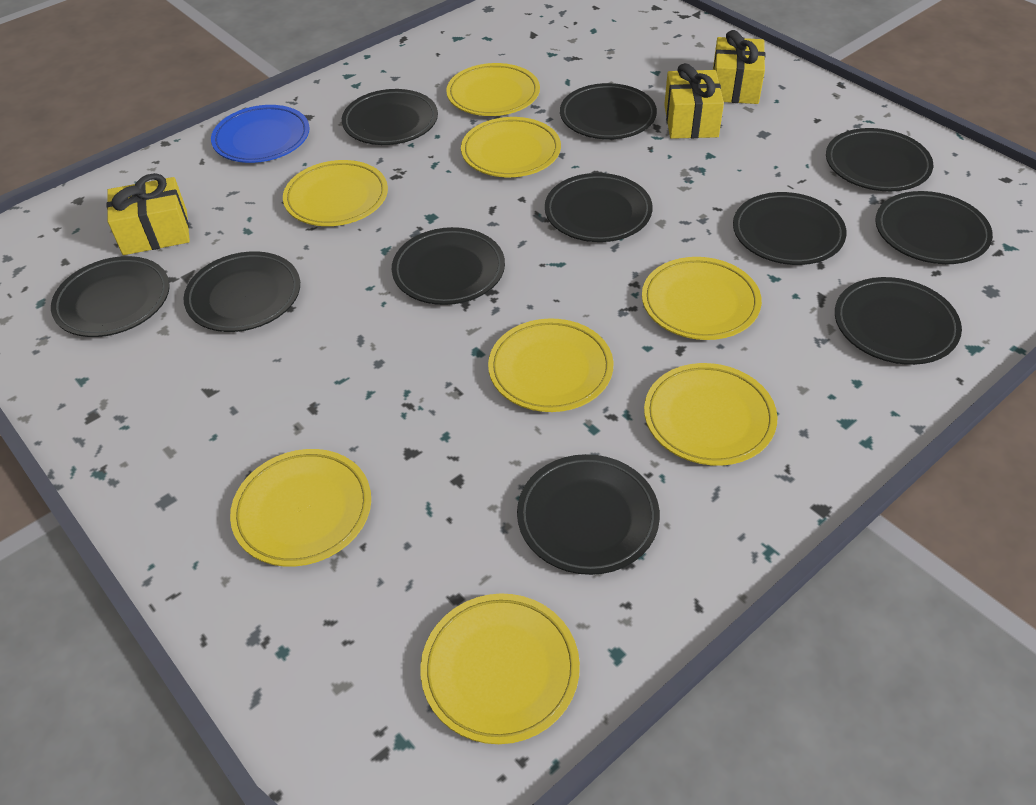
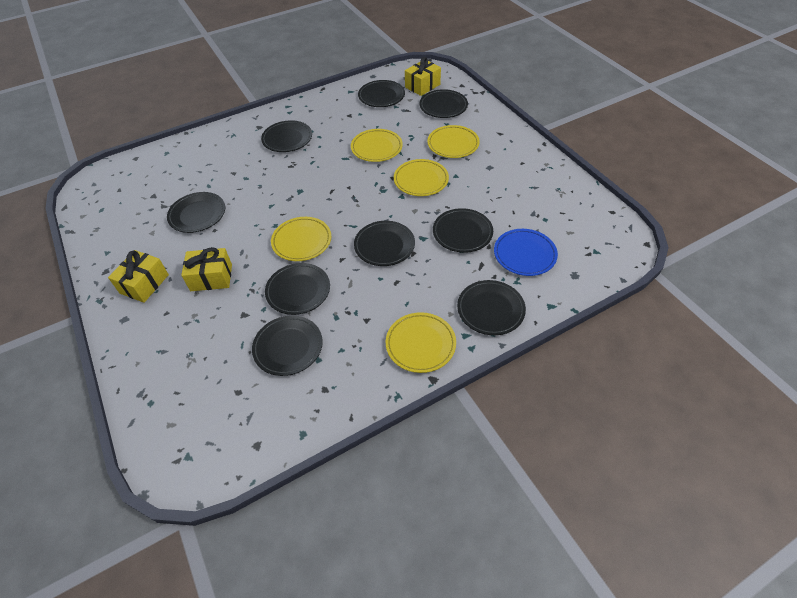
black plate: [51,256,170,337] [183,251,300,332] [342,89,438,145] [392,227,505,305] [517,454,660,575] [545,173,653,242] [560,83,657,139] [733,192,847,265] [826,128,933,191] [835,277,962,365] [875,191,993,264] = 11 -> [167,192,225,233] [252,315,323,376] [261,120,312,152] [265,263,330,315] [354,221,415,266] [358,80,405,107] [420,89,468,118] [433,208,493,253] [457,280,526,335] = 9
yellow plate: [230,449,371,567] [283,160,388,226] [420,593,580,744] [446,63,540,116] [461,117,561,177] [488,318,613,412] [642,257,762,340] [644,363,777,466] = 8 -> [271,217,331,261] [351,129,403,162] [386,312,456,373] [394,159,449,196] [427,125,480,158] = 5

